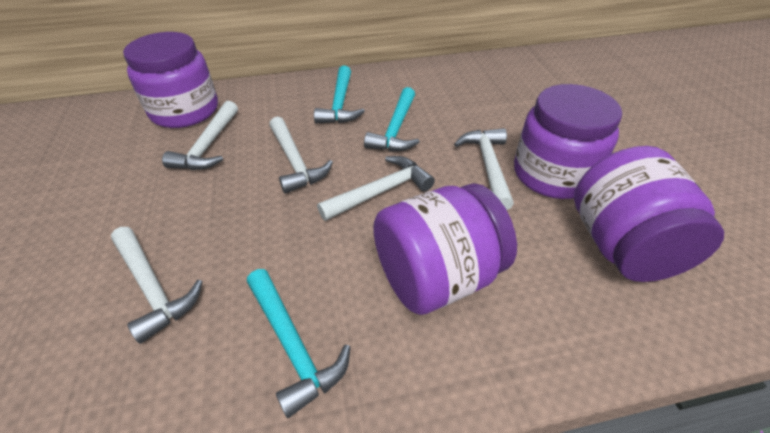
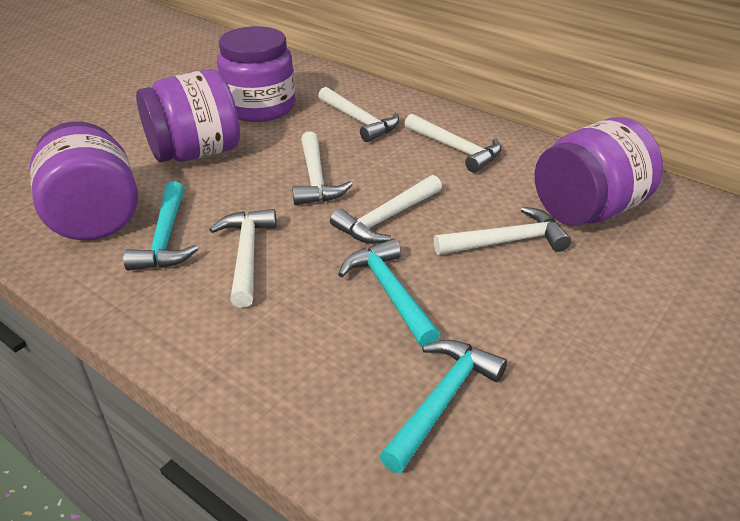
white hammer: [111,227,203,344] [162,101,238,170] [269,117,333,194] [317,156,435,221] [454,128,514,210] = 5 -> [209,209,277,308] [292,131,353,205] [318,87,400,142] [330,175,442,244] [405,114,502,173] [434,207,571,255] = 6

